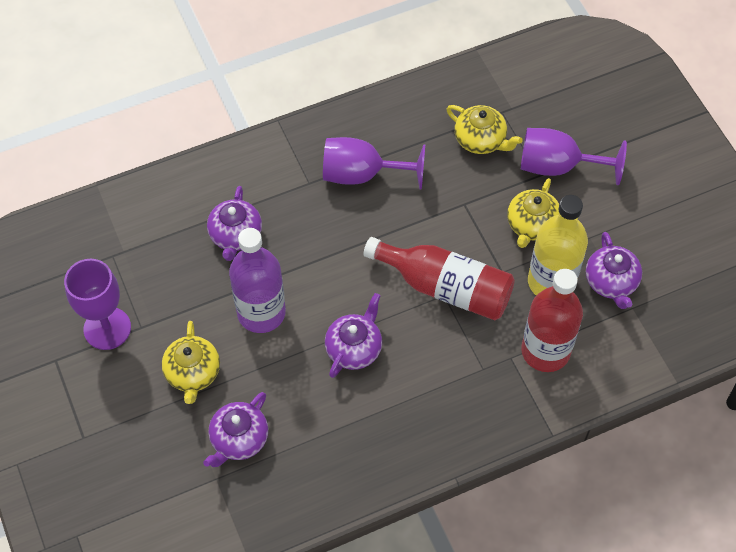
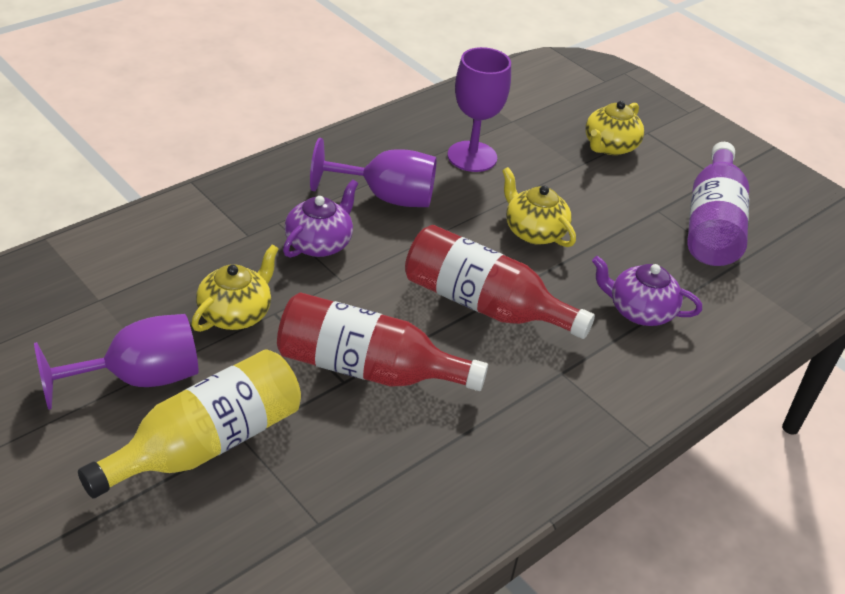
purple teapot: [203,392,268,467] [207,186,262,261] [325,293,382,378] [586,232,642,309] = 4 -> [283,179,358,258] [592,256,702,326] = 2

